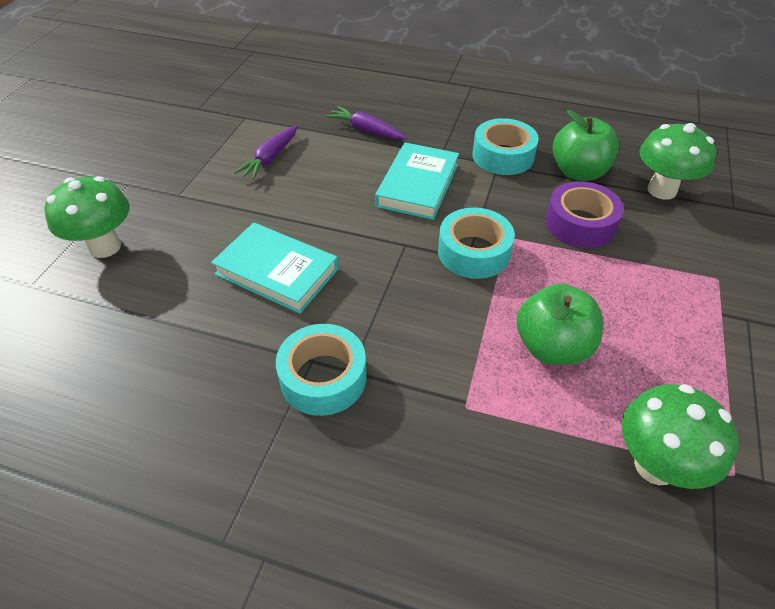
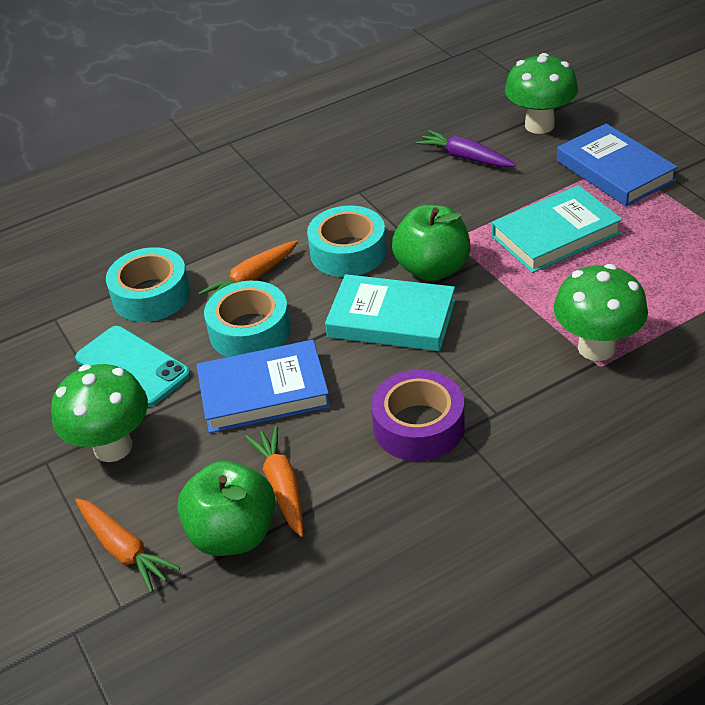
blue book: none = 0 -> [196,340,331,433] [557,123,678,207] = 2
orange carrot: none = 0 -> [75,498,180,593] [199,240,298,300] [245,426,303,537] = 3
purple carrot: [234,125,298,180] [326,106,407,140] = 2 -> [416,130,516,167] = 1
turquoise phone: none = 0 -> [75,326,190,407] = 1

